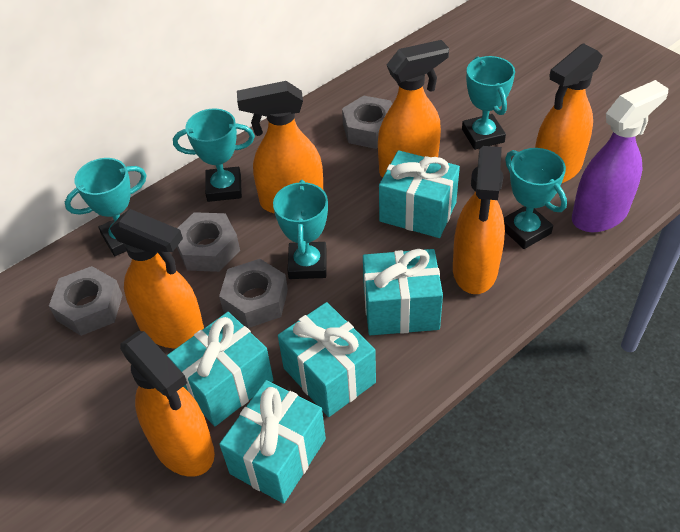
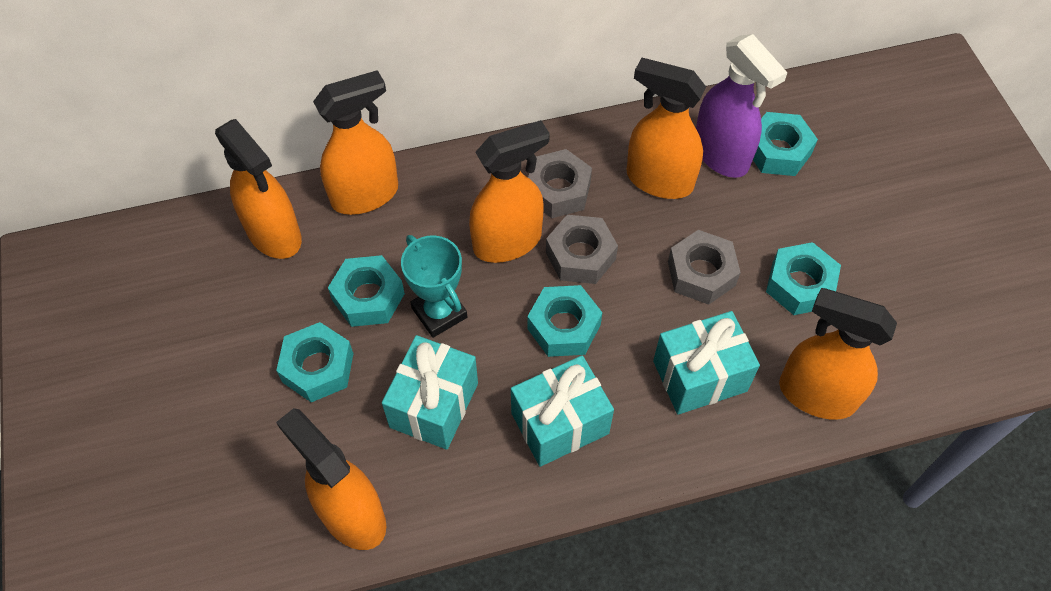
grey nut: [49,266,123,336] [177,212,240,272] [219,259,288,328] [342,96,392,149] = 4 -> [528,149,592,218] [546,215,618,284] [668,230,741,305] = 3
turquoise gift: [167,312,273,426] [219,380,326,504] [278,302,376,417] [363,249,443,335] [379,150,460,238] = 5 -> [382,335,478,450] [511,355,614,467] [653,311,760,415] = 3
turquoise nut: none = 0 -> [276,322,354,402] [328,255,405,327] [527,285,602,357] [753,112,818,176] [766,242,841,315] = 5
turquoise trophy: [65,158,147,256] [173,109,255,202] [273,180,328,279] [462,56,515,150] [504,148,567,249] = 5 -> [401,235,467,338] = 1

